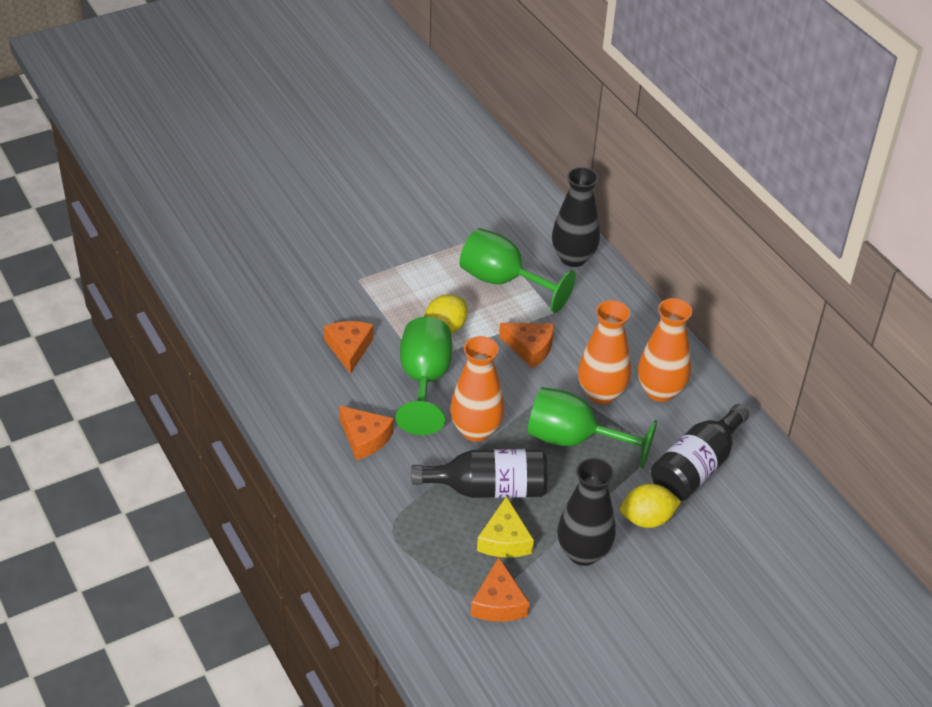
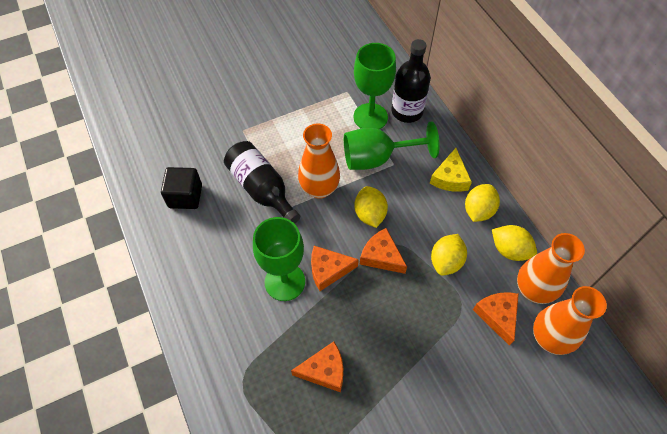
black cube: none = 0 -> [161,167,202,209] = 1
black vase: [552,167,600,267] [557,458,616,566] = 2 -> none = 0
yellow lemon: [425,294,467,334] [620,484,681,528] = 2 -> [354,186,388,228] [431,234,467,276] [465,184,500,222] [492,225,537,261] = 4

